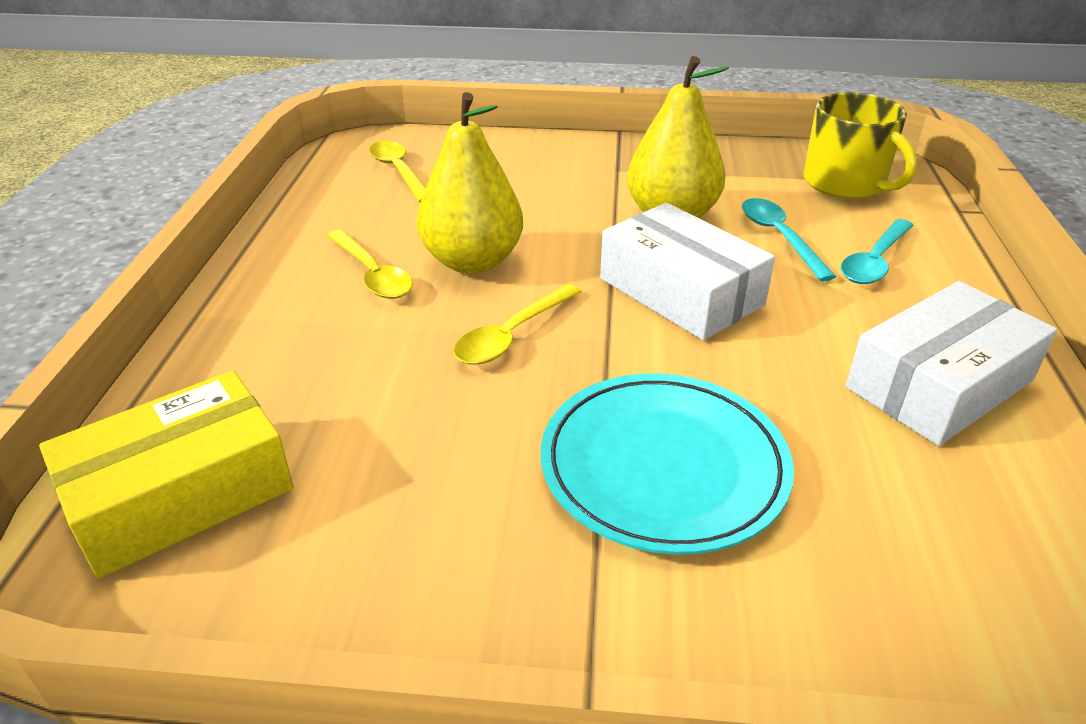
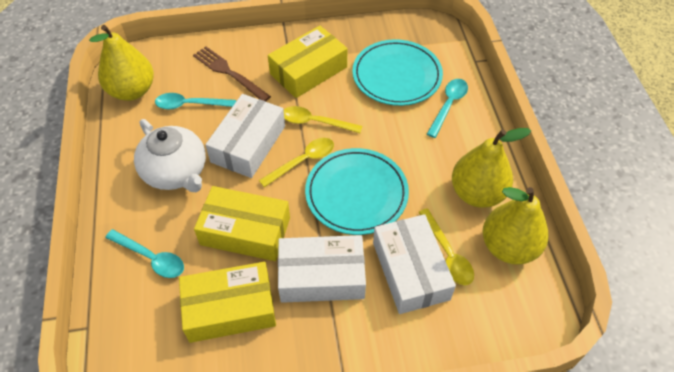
brown fork: none = 0 -> [193,46,271,101] = 1
turquoise plate: [541,373,794,555] = 1 -> [305,148,409,235] [352,39,443,106] = 2
turquoise spoon: [742,198,836,281] [841,219,914,284] = 2 -> [105,229,184,278] [155,93,236,109] [427,79,468,138] = 3
white box: [600,203,775,341] [846,281,1057,446] = 2 -> [205,94,285,178] [278,235,366,303] [373,214,456,314] = 3
white teapot: none = 0 -> [134,119,206,192] = 1
yellow box: [39,370,293,578] = 1 -> [179,262,276,343] [194,186,290,261] [268,26,348,98] = 3
yellow mug: [804,92,917,199] = 1 -> none = 0
yellow pear: [417,92,523,274] [627,56,729,218] = 2 -> [89,25,154,101] [452,128,531,208] [483,187,548,265] = 3

